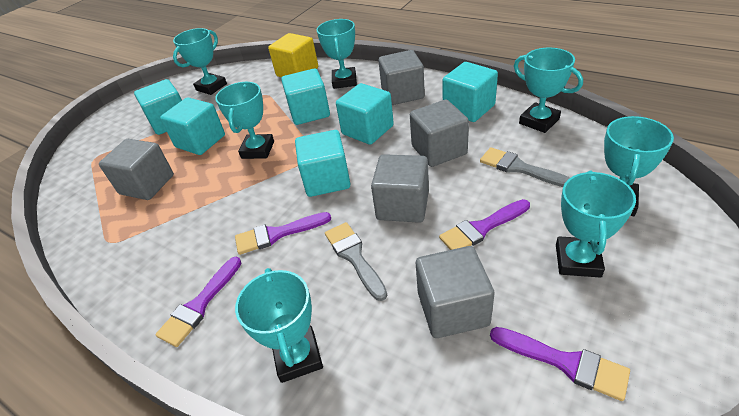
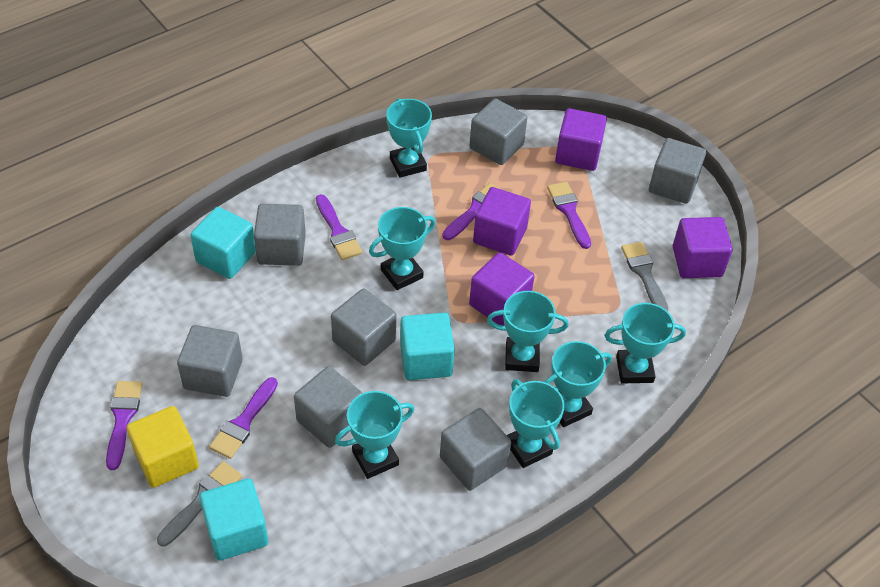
grey cube: [99,139,174,200] [371,154,429,223] [378,50,425,105] [410,100,469,167] [416,246,495,338] = 5 -> [177,325,243,397] [254,204,306,266] [294,366,362,448] [331,289,397,366] [440,408,511,491] [470,99,527,165] [649,138,706,204] = 7
purple brush: [155,257,241,347] [235,212,331,255] [439,199,530,250] [490,327,630,401] = 4 -> [106,381,143,470] [209,377,278,459] [316,194,363,260] [443,183,500,240] [547,182,591,249] = 5
purple cube: none = 0 -> [469,252,534,326] [473,187,531,256] [555,108,607,171] [673,217,733,278] = 4
turquoise cube: [134,79,182,135] [160,98,225,155] [281,68,330,125] [295,130,350,197] [336,83,394,145] [442,62,498,122] = 6 -> [190,207,256,279] [199,478,269,561] [400,313,455,380] = 3

